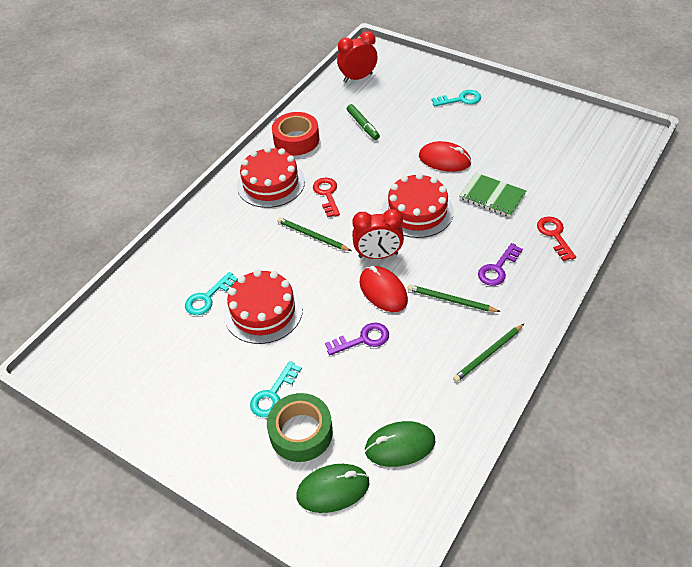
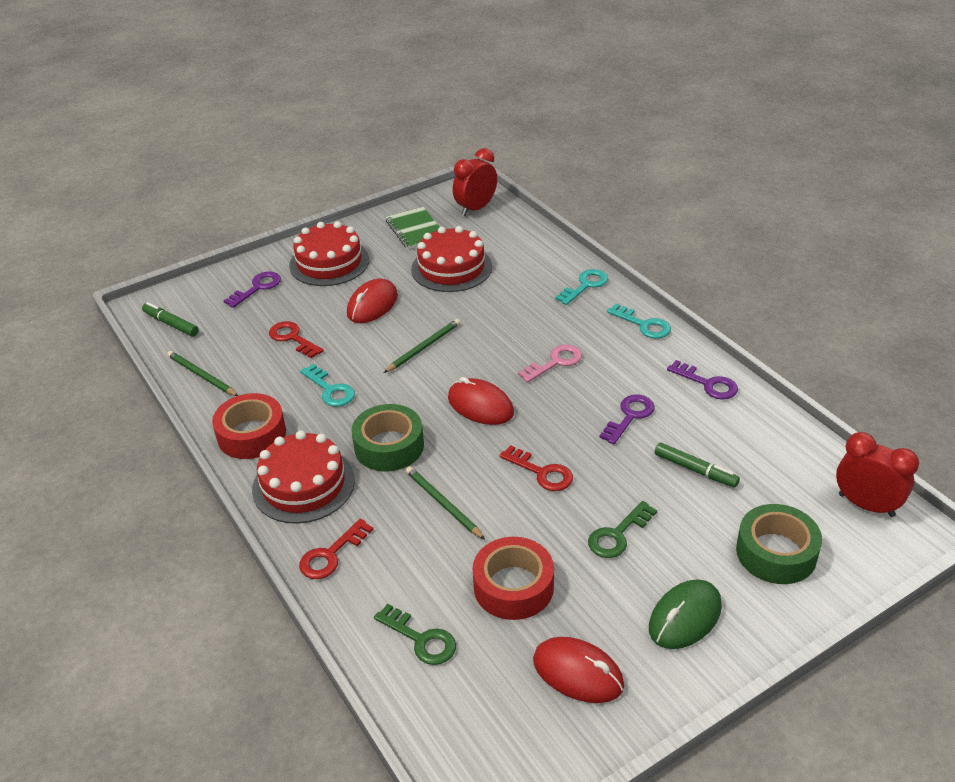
green key: none = 0 -> [374,604,456,665] [588,501,657,558] = 2
green marker: [347,104,380,140] = 1 -> [142,302,199,336] [655,443,740,487] = 2
green mouse: [296,464,369,513] [365,421,436,467] = 2 -> [649,579,722,649] = 1
green tape: [267,393,333,462] = 1 -> [351,404,424,471] [736,504,822,584] = 2
pink key: none = 0 -> [518,344,582,383] = 1
purple key: [325,323,389,356] [478,243,523,286] = 2 -> [224,272,281,308] [599,395,655,444] [667,360,738,400] = 3
red key: [313,178,340,217] [537,216,576,261] = 2 -> [269,321,324,358] [299,519,374,579] [499,445,573,491] = 3
red mouse: [360,266,408,312] [419,141,471,172] = 2 -> [347,278,398,323] [448,377,514,425] [533,637,624,703] = 3
red tape: [272,112,319,155] = 1 -> [212,393,286,459] [473,537,554,620] = 2

